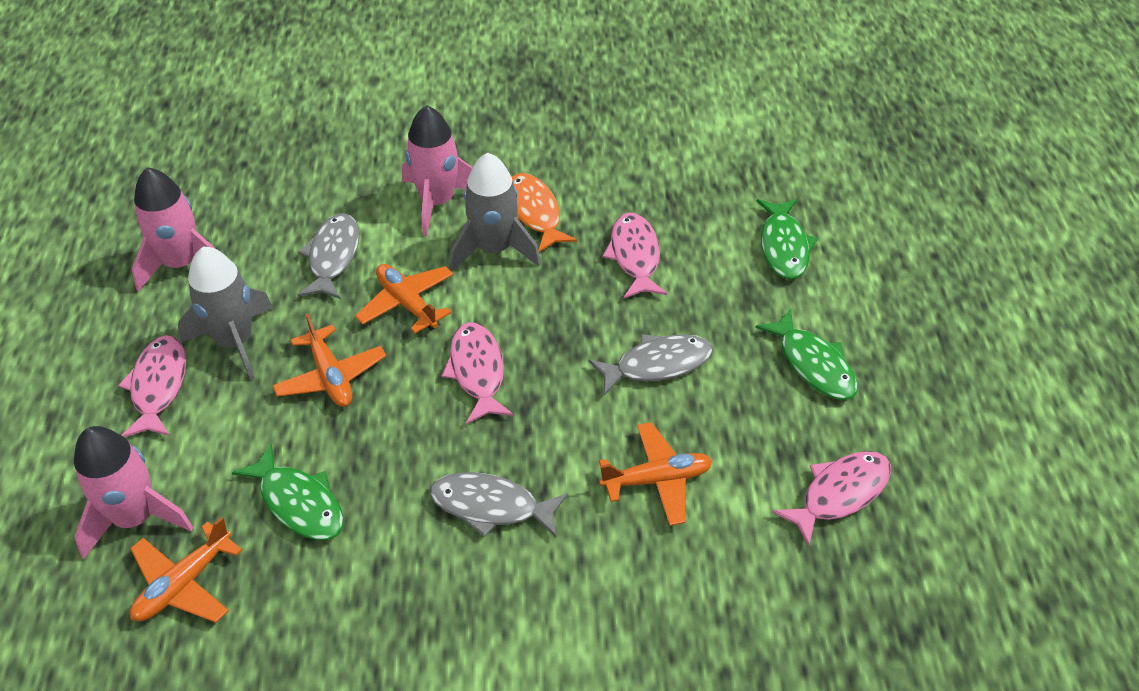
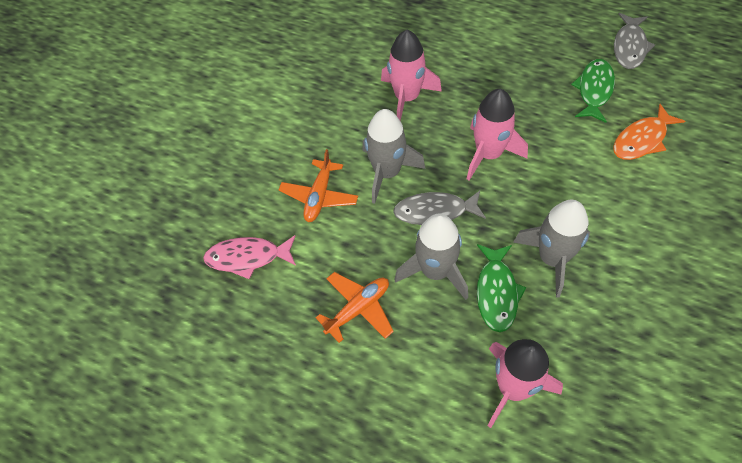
green fish: [232,444,344,540] [755,309,858,400] [756,199,818,279] = 3 -> [477,244,526,332] [571,59,615,123] = 2
grey fish: [298,213,360,299] [430,472,568,537] [588,334,713,396] = 3 -> [393,191,486,225] [614,13,655,69] = 2
grey rocket: [178,246,273,380] [450,153,541,271] = 2 -> [362,109,425,204] [394,214,468,300] [513,200,590,298] = 3
orange plane: [130,517,242,623] [272,313,386,407] [355,264,453,333] [599,422,713,526] = 4 -> [279,149,358,222] [316,272,394,343] = 2
pink fish: [118,335,186,437] [441,322,513,424] [603,212,667,298] [773,451,891,547] = 4 -> [203,235,296,279] = 1

